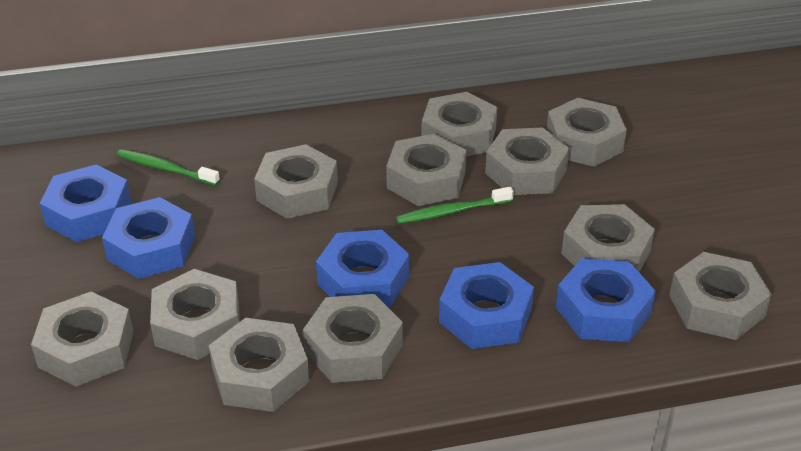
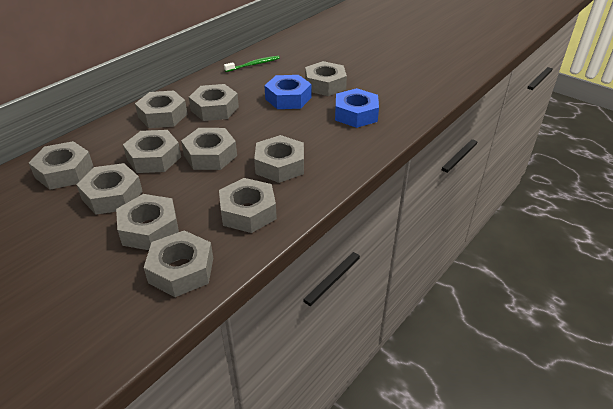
blue nut: [40,165,131,242] [102,197,195,279] [316,230,409,307] [439,262,534,349] [556,258,656,342] = 5 -> [264,75,312,109] [335,88,379,128] = 2
green toothbrush: [117,149,220,186] [396,187,514,224] = 2 -> [224,56,280,72] = 1

